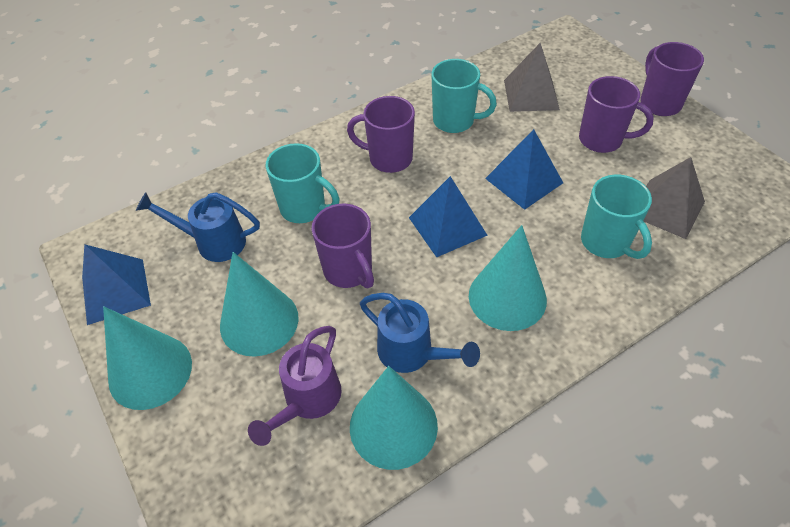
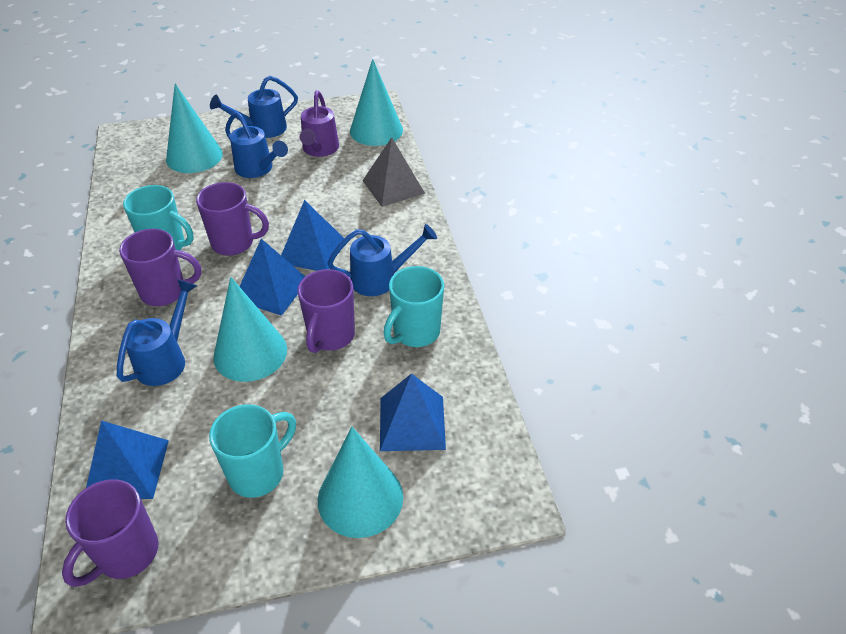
blue pyramid: [82,244,151,325] [409,176,488,258] [485,129,563,210] = 3 -> [86,420,169,499] [239,239,305,316] [281,200,345,271] [380,373,446,451] = 4
blue watering can: [136,192,260,262] [360,293,480,373] = 2 -> [117,279,197,386] [210,76,298,138] [225,112,288,178] [327,224,437,296] = 4
grey pyramid: [504,43,560,112] [643,157,705,239] = 2 -> [362,137,425,207] = 1

